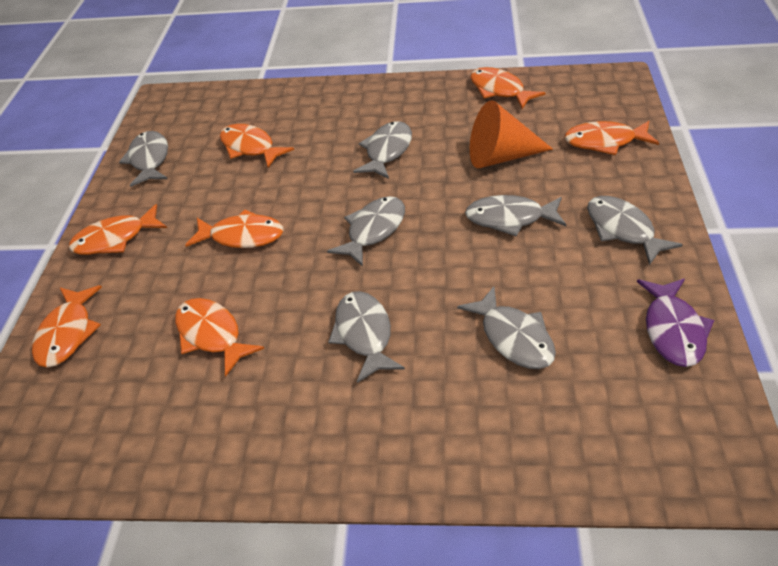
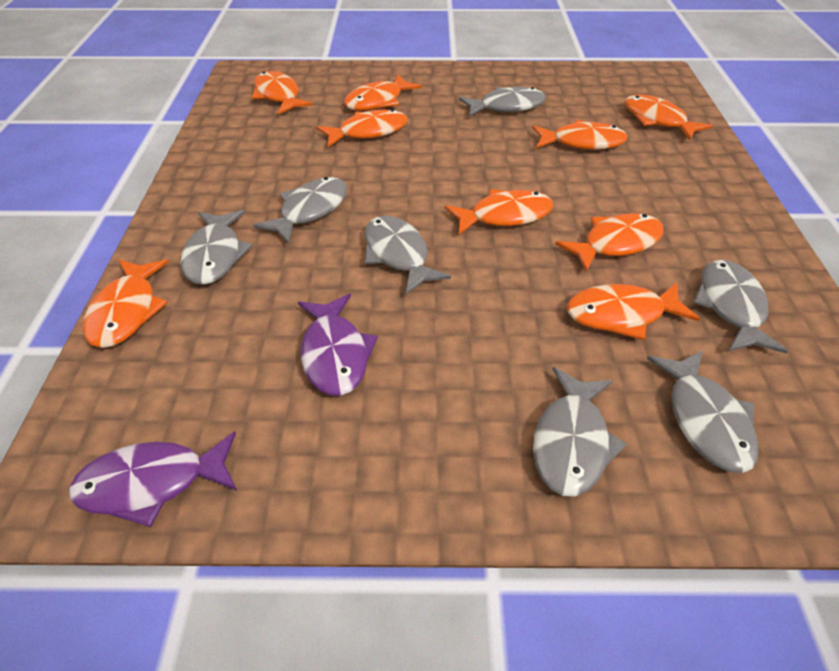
orange cone: [470,100,553,168] = 1 -> none = 0
orange fish: [32,285,102,368] [69,204,167,255] [175,298,264,377] [185,210,283,248] [220,124,294,168] [470,67,545,109] [564,121,659,155] = 7 -> [83,259,169,348] [252,71,313,114] [316,109,408,147] [344,74,422,111] [445,189,553,235] [532,120,627,150] [556,213,664,272] [567,282,700,340] [625,95,713,140] = 9
purple fish: [637,278,714,367] = 1 -> [69,431,237,527] [298,294,378,396] = 2

